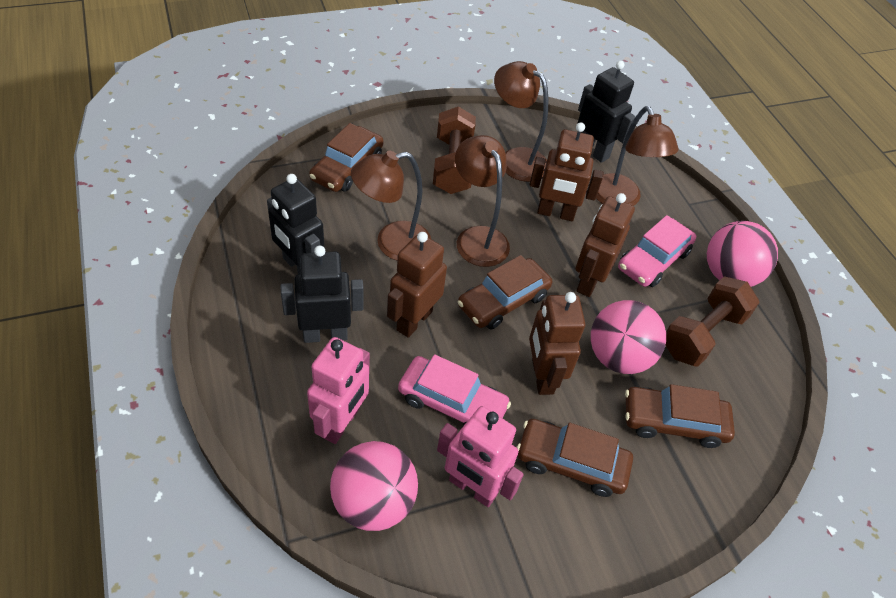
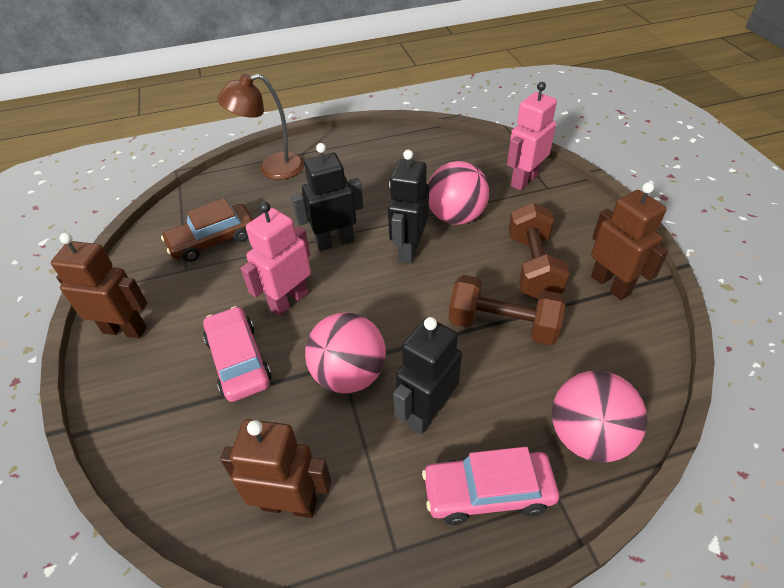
brown car: [309,123,384,192] [458,255,552,330] [517,419,633,497] [625,384,735,448] = 4 -> [161,198,254,262] = 1
brown lamp: [351,151,431,260] [455,135,510,267] [494,61,548,182] [596,106,678,206] = 4 -> [217,74,304,180] = 1
brown robot: [387,232,447,338] [529,122,604,221] [529,292,585,395] [576,193,635,297] = 4 -> [51,233,147,339] [220,419,331,518] [591,182,669,300] = 3

